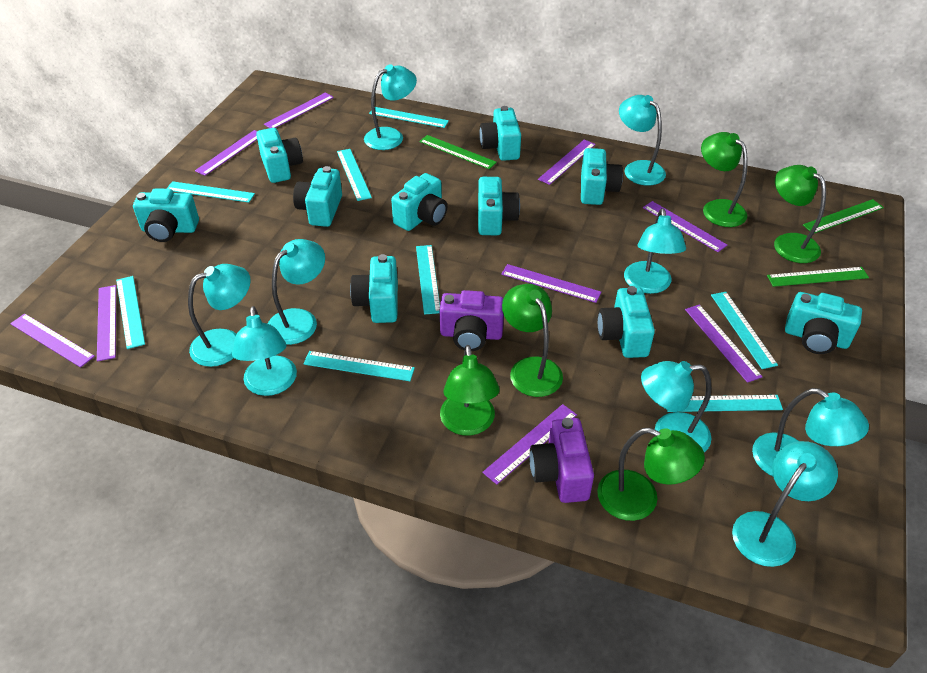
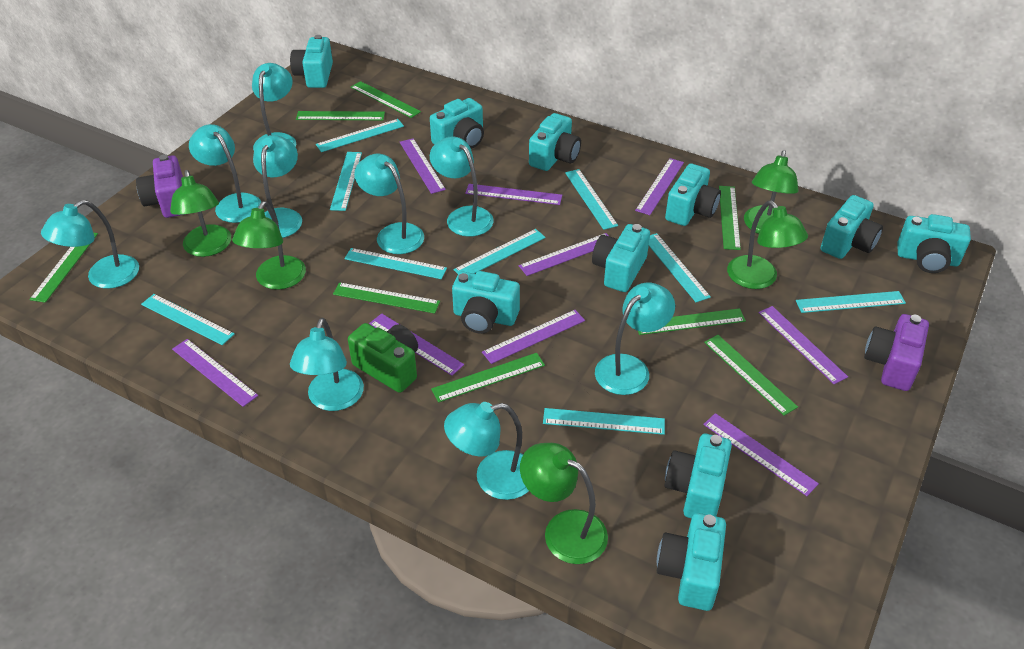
green camera: none = 0 -> [348,323,418,393] = 1
green ruler: [419,135,497,169] [767,267,869,287] [803,199,884,233] = 3 -> [29,232,98,303] [296,111,385,120] [333,282,440,314] [351,81,421,118] [431,353,545,403] [638,308,746,335] [704,335,798,416] [719,186,741,250] = 8
turquoise ruler: [116,276,145,349] [167,181,255,203] [303,351,415,381] [337,149,372,201] [369,107,449,128] [416,245,440,315] [667,395,783,412] [711,292,778,369] = 8 -> [141,294,235,345] [316,119,404,152] [330,152,362,211] [344,248,447,279] [453,229,546,274] [543,408,665,435] [565,169,618,230] [649,233,711,302] [796,291,906,313] = 9

